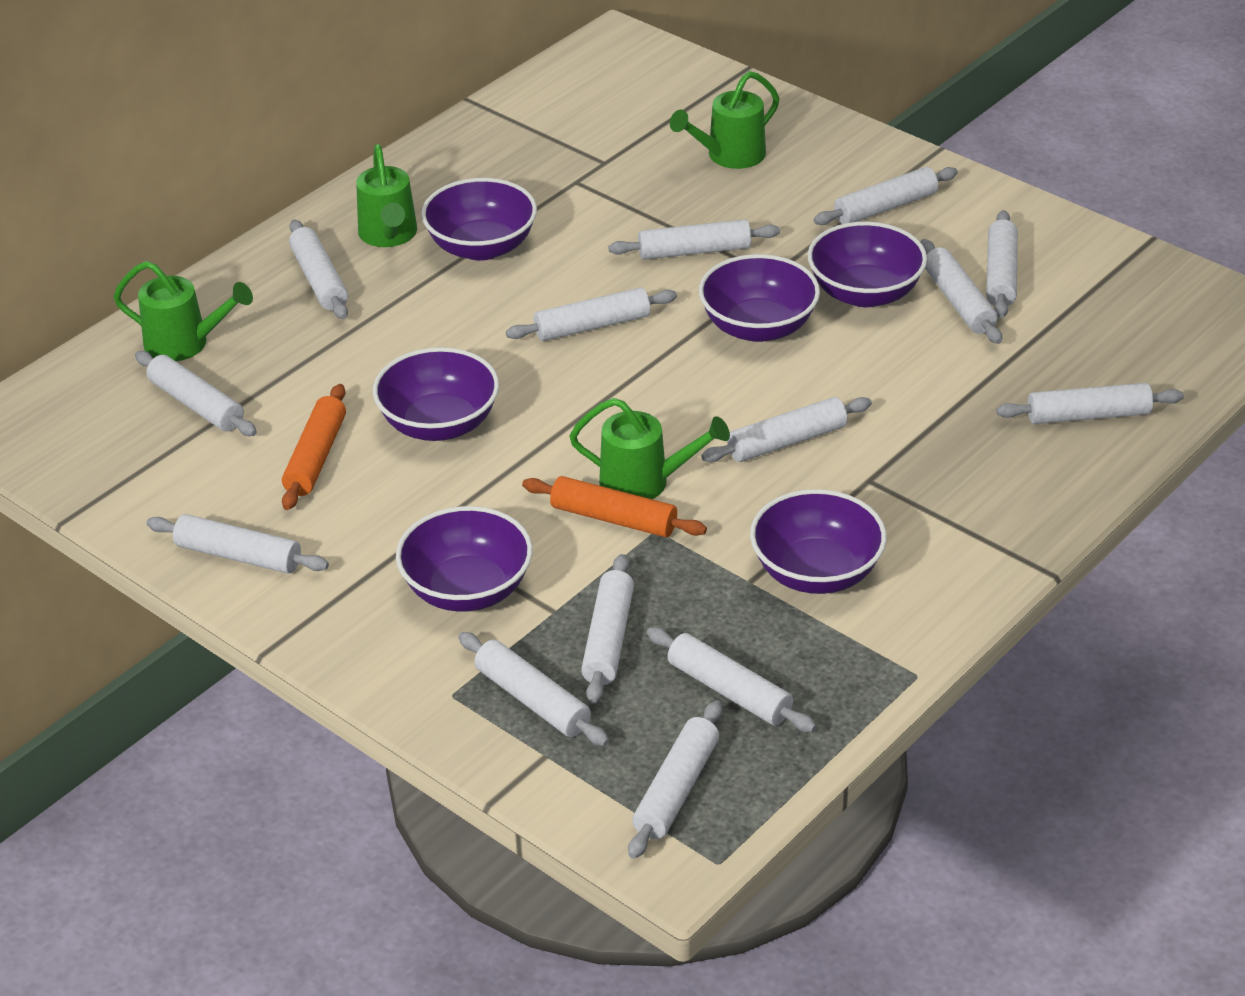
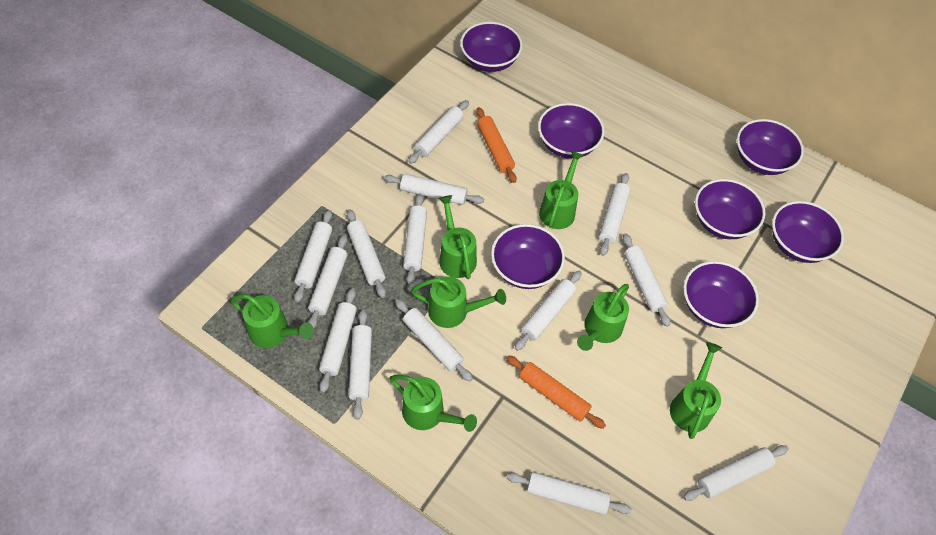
green watering can: [113,261,253,361] [356,144,417,247] [569,398,730,499] [670,71,780,169] = 4 -> [231,294,314,348] [390,375,477,432] [411,276,506,328] [438,195,477,279] [539,151,584,229] [577,284,629,351] [670,342,722,439] = 7
purple bowl: [373,347,499,441] [396,506,533,612] [421,178,537,261] [699,254,820,342] [750,489,887,594] [807,222,927,307] = 6 -> [460,22,522,72] [491,224,565,289] [538,103,605,159] [683,261,759,328] [695,179,765,239] [737,119,804,175] [772,201,844,263] = 7

